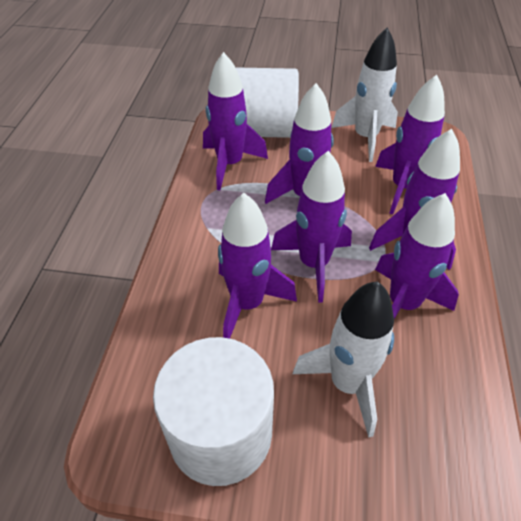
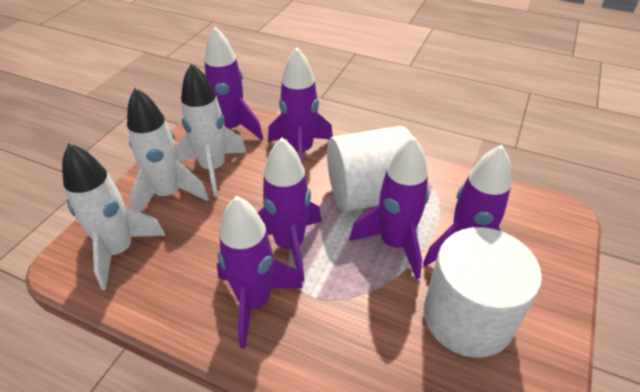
purple rocket: [203,52,268,190] [218,193,297,339] [265,83,333,204] [271,151,352,303] [369,129,460,270] [375,75,445,215] [375,193,459,319] = 7 -> [204,27,263,140] [217,196,303,349] [257,138,321,282] [268,48,333,165] [349,136,429,280] [423,145,511,267] = 6
white rocket: [293,281,394,438] [332,28,398,162] = 2 -> [62,143,166,290] [127,88,209,212] [176,63,247,197] = 3

